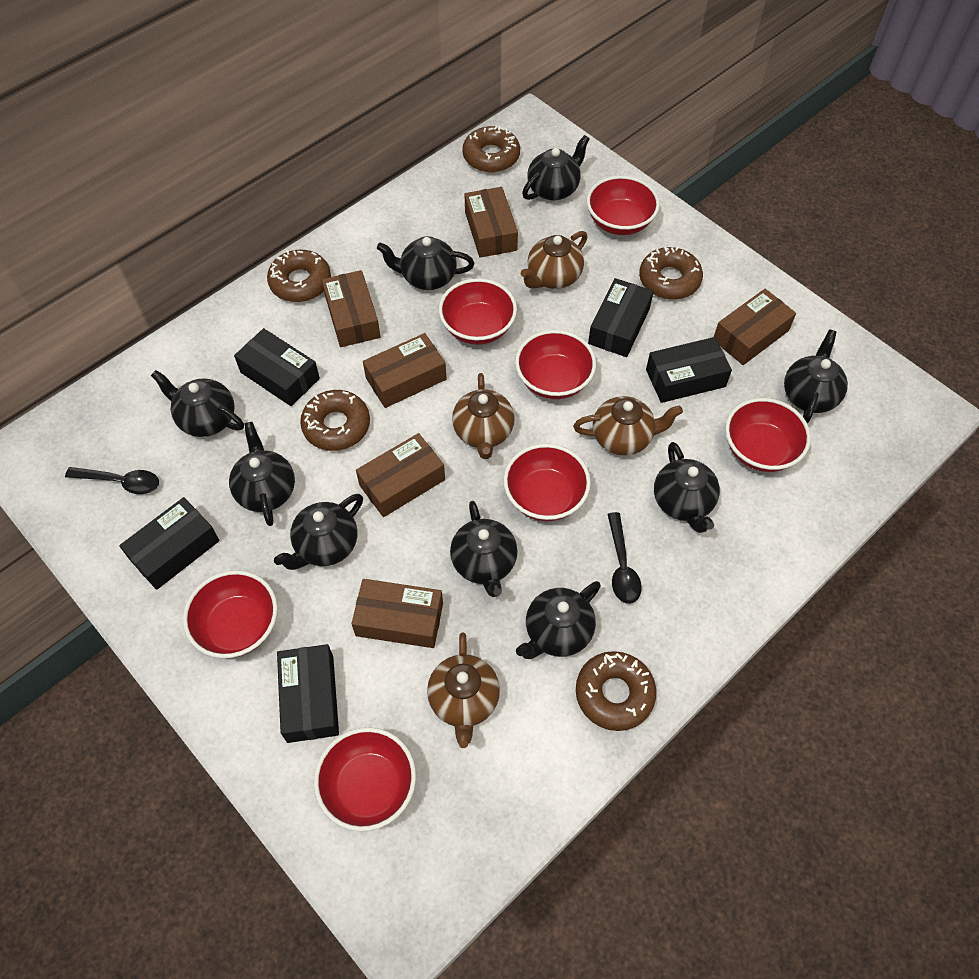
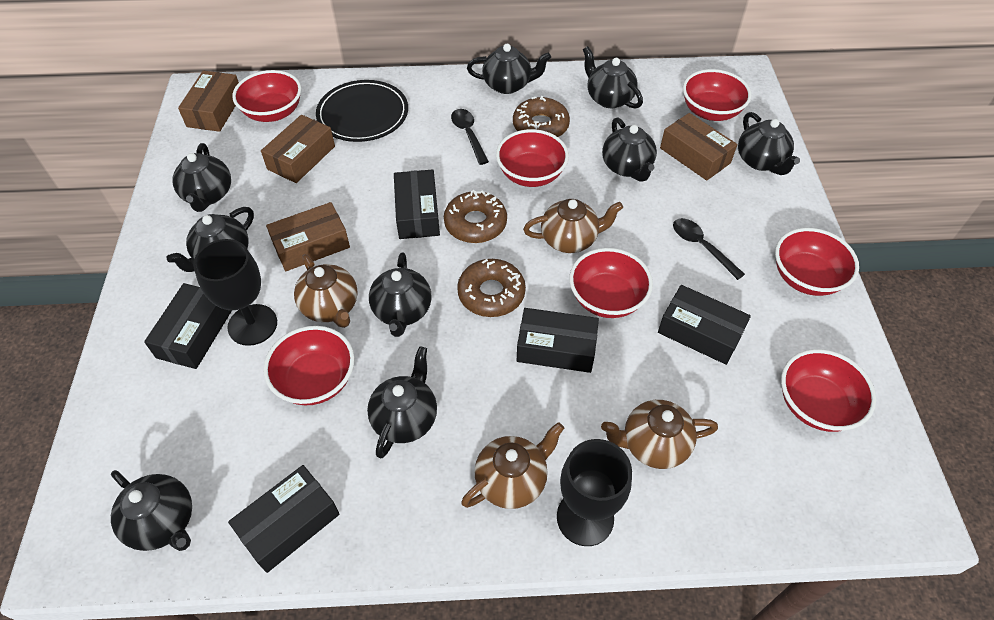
black goblet: none = 0 -> [193,239,277,346] [557,439,632,546] = 2
black plate: none = 0 -> [316,80,408,142] = 1
brown box: [322,270,380,347] [351,579,443,648] [356,433,445,517] [363,333,446,408] [465,187,518,258] [714,289,796,365] = 6 -> [178,71,239,132] [261,115,335,183] [266,202,350,271] [660,113,737,181] = 4
brown donut: [267,250,331,302] [300,390,370,451] [462,126,520,173] [576,651,656,731] [639,246,703,300] = 5 -> [444,190,507,243] [457,259,526,317] [513,96,570,137] = 3

